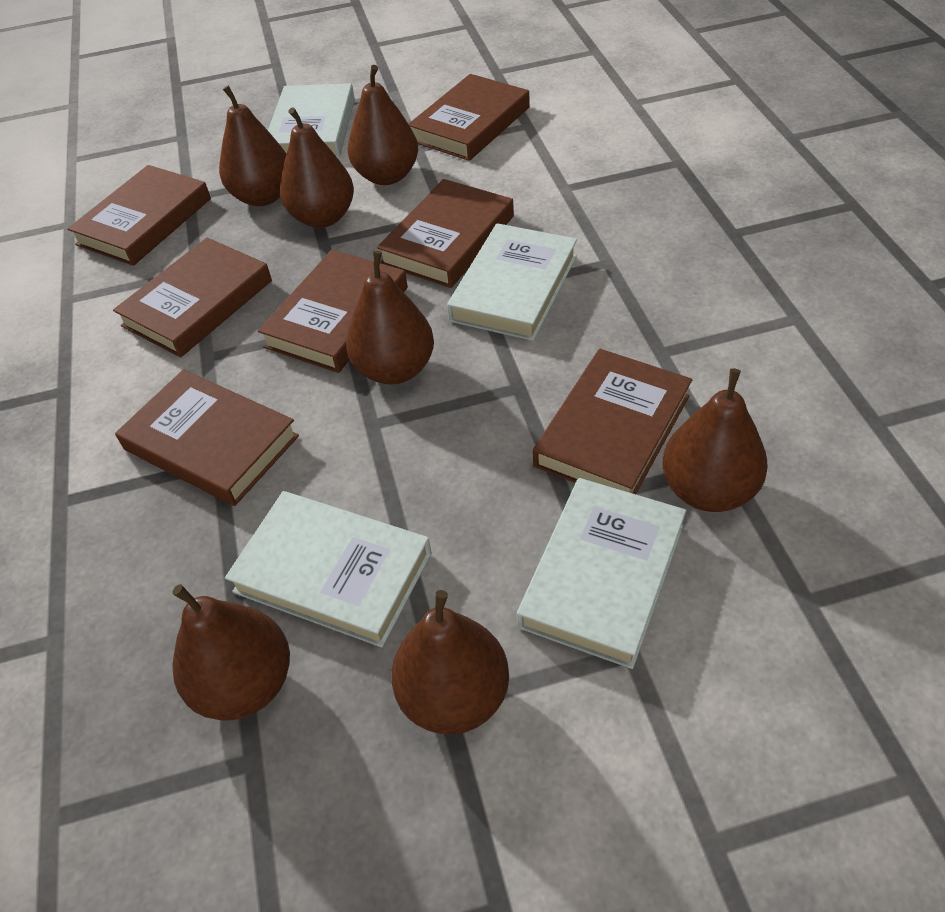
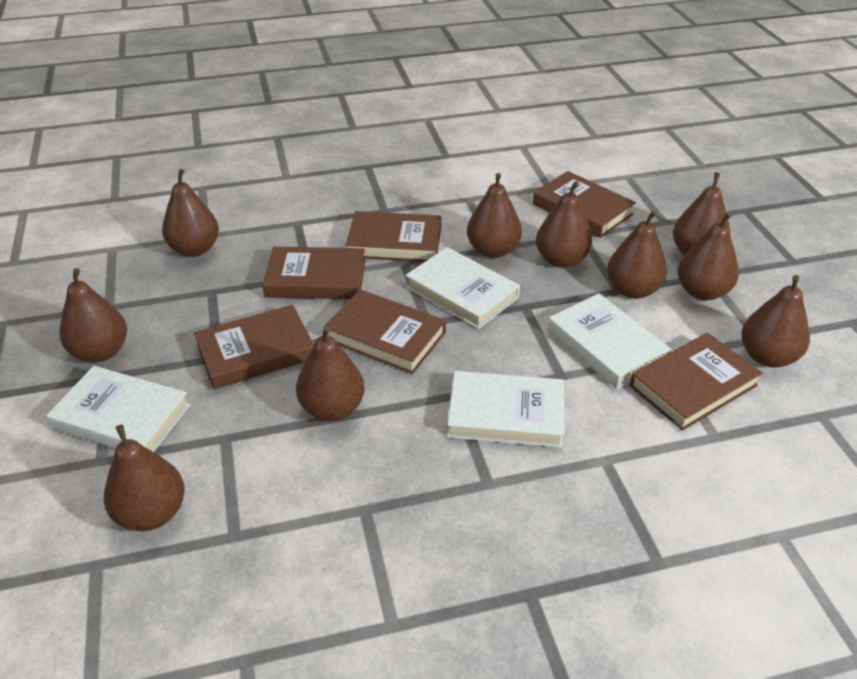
brown book: [67,165,211,266] [113,238,272,357] [115,369,299,506] [258,250,408,373] [377,179,514,288] [409,74,530,161] [533,349,692,494] = 7 -> [194,305,314,389] [262,247,365,299] [324,289,446,374] [345,211,441,262] [532,171,636,238] [629,333,763,431] = 6
brown pear: [172,584,290,720] [219,85,286,206] [280,107,354,228] [346,251,434,385] [348,65,418,185] [391,590,509,735] [662,368,768,512] = 7 -> [60,268,127,362] [104,425,185,531] [162,169,219,257] [296,326,365,421] [467,173,522,258] [536,181,592,268] [607,210,667,299] [673,172,731,255] [677,212,739,300] [741,275,810,368] = 10

